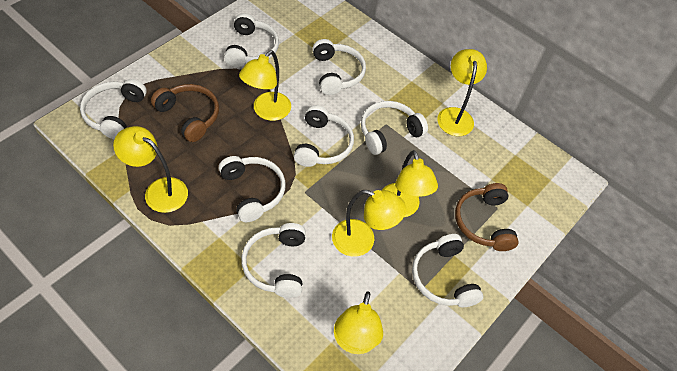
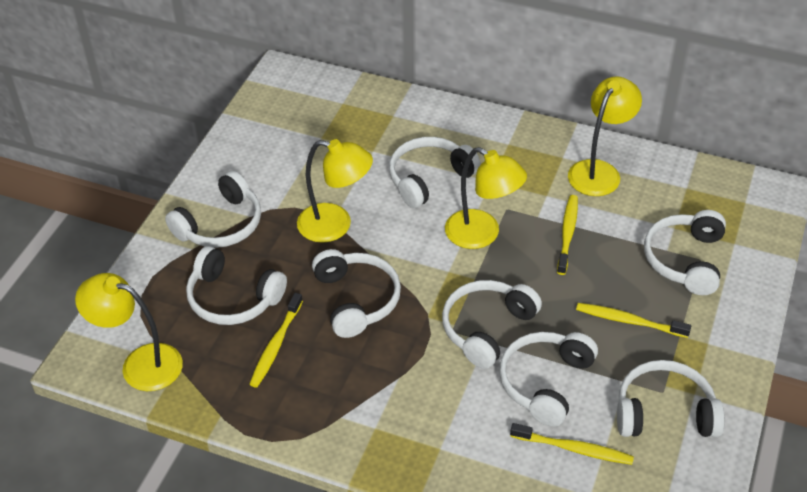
brown headphones: [151,84,219,142] [455,183,519,251] = 2 -> none = 0
yellow lamp: [113,126,188,213] [239,50,291,121] [332,190,406,257] [334,291,383,354] [382,150,438,217] [437,49,487,136] = 6 -> [75,273,183,391] [297,139,373,243] [445,147,527,249] [568,76,642,196] = 4
yellow toothbrush: none = 0 -> [249,293,303,388] [510,423,634,465] [557,195,578,275] [576,303,691,338] = 4

